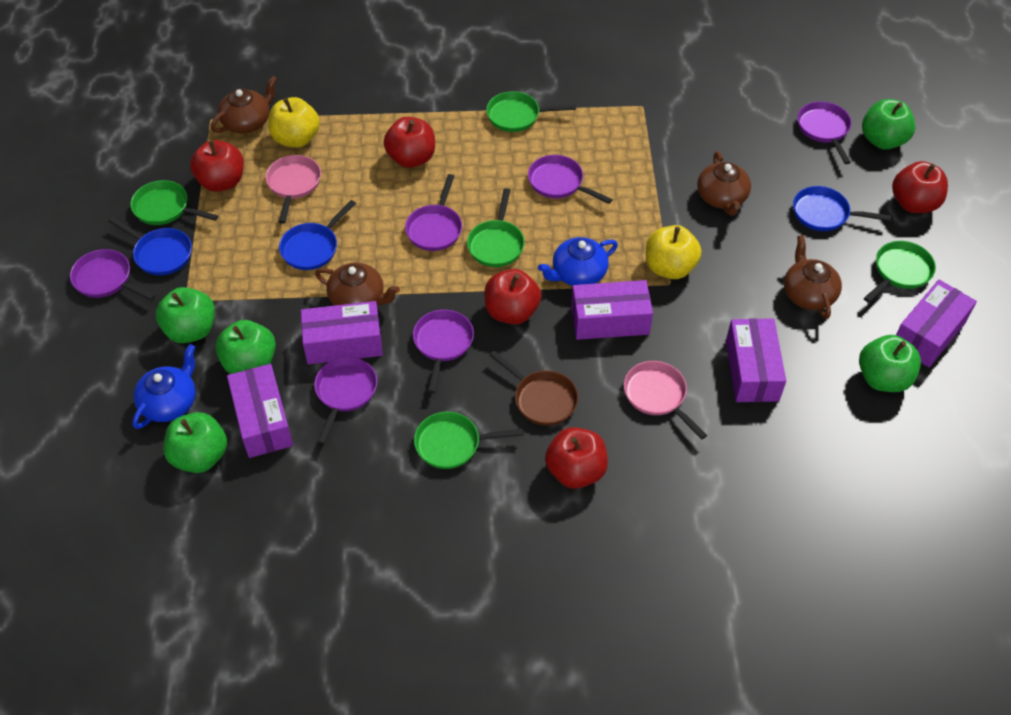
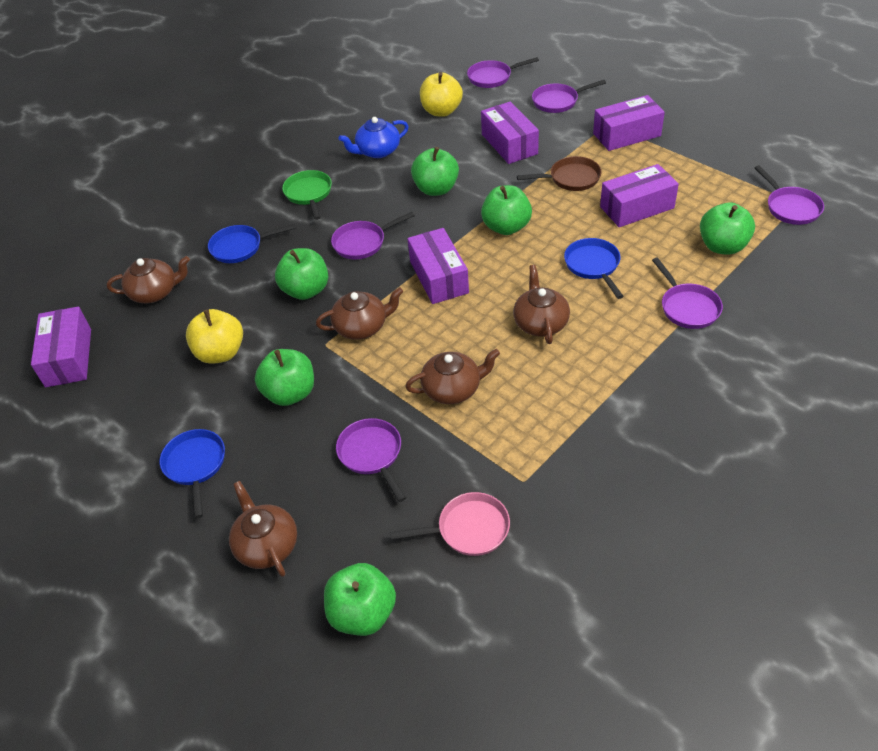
blue teapot: [132,344,196,429] [538,237,618,286] = 2 -> [339,117,409,158] = 1
brown teapot: [211,76,277,133] [315,262,400,306] [697,152,751,216] [784,235,842,319] = 4 -> [107,256,190,303] [229,481,297,577] [316,287,403,340] [405,349,500,404] [513,265,570,344] = 5
green apple: [156,287,215,343] [163,412,227,473] [215,320,276,374] [859,335,921,392] [862,99,916,150] = 5 -> [255,349,314,406] [275,248,328,300] [324,563,396,636] [411,147,459,196] [481,185,532,235] [700,202,755,255] = 6
green pan: [130,180,218,225] [414,412,524,469] [467,188,525,267] [486,91,576,132] [864,241,936,303] = 5 -> [282,170,332,220] = 1
pink pan: [265,155,321,224] [624,361,707,440] = 2 -> [390,492,510,556] = 1
red apple: [190,140,244,192] [384,117,435,168] [484,269,541,324] [545,427,608,489] [892,161,948,213] = 5 -> none = 0

